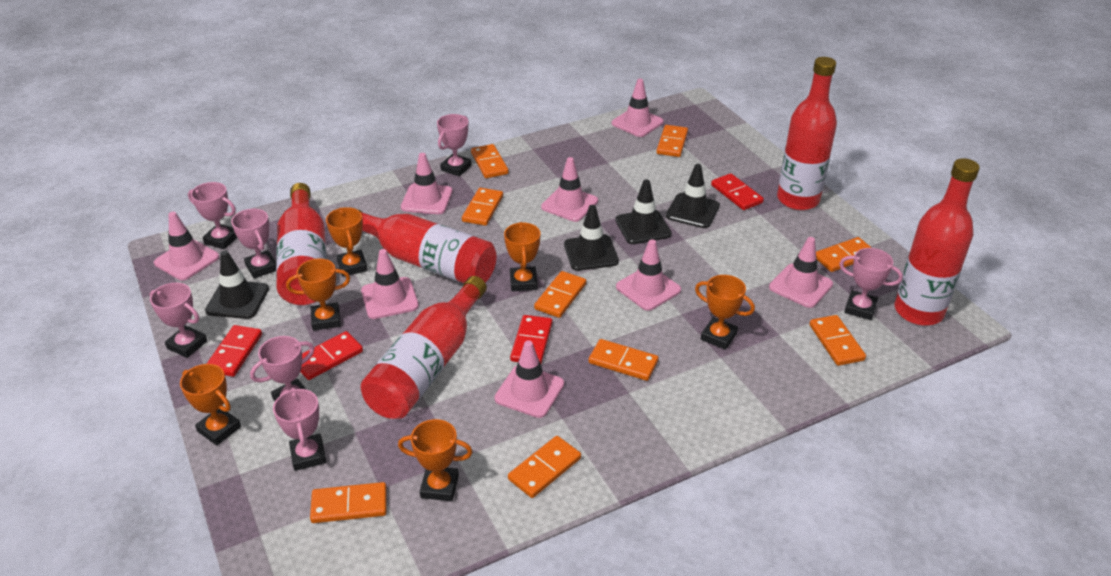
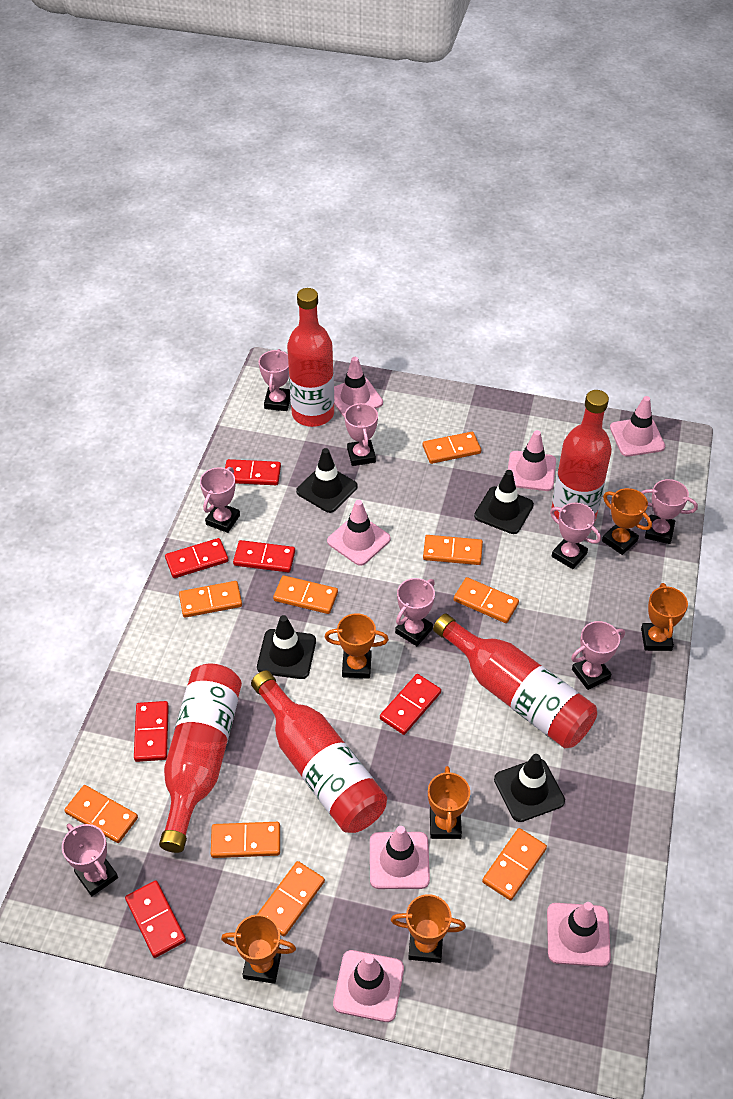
pink traffic cone: [154,212,219,281] [361,249,419,319] [401,153,453,214] [494,340,564,418] [541,157,598,222] [612,79,664,137] [616,239,681,311] [769,237,833,308] = 8 -> [327,500,391,566] [333,950,404,1022] [334,357,383,417] [370,826,430,889] [508,430,556,491] [547,902,611,967] [610,396,665,457] = 7
pink trophy: [150,283,207,358] [188,182,237,249] [231,209,276,279] [250,336,314,401] [273,387,326,471] [437,114,472,176] [839,248,903,320] = 7 -> [62,824,118,896] [200,467,240,533] [259,349,290,411] [344,402,378,466] [395,578,435,646] [550,502,601,569] [571,621,625,690] [641,479,698,544] = 8
red domino: [207,325,262,377] [300,331,363,380] [510,315,552,364] [711,173,764,210] = 4 -> [125,881,186,958] [134,701,169,762] [165,538,228,578] [225,459,281,485] [233,540,295,572] [380,674,441,735] = 6

